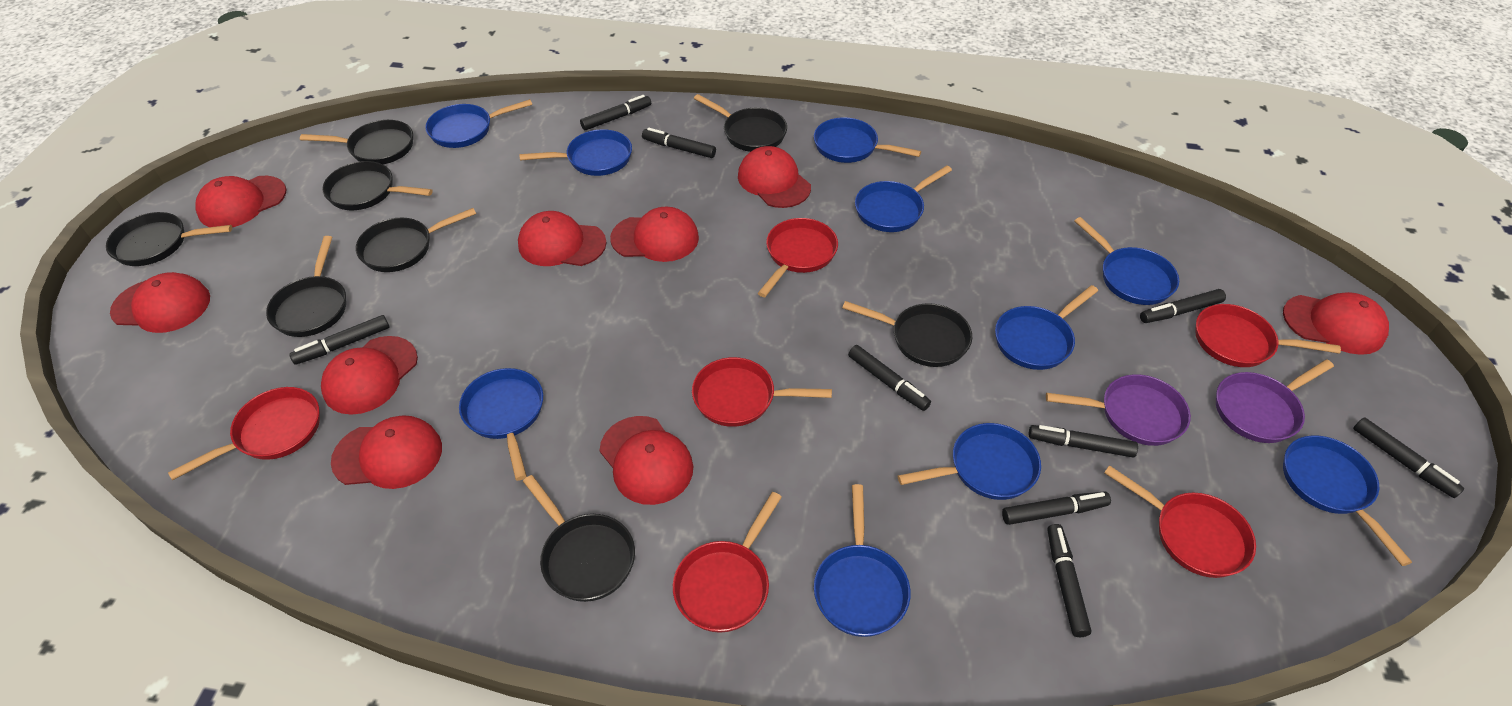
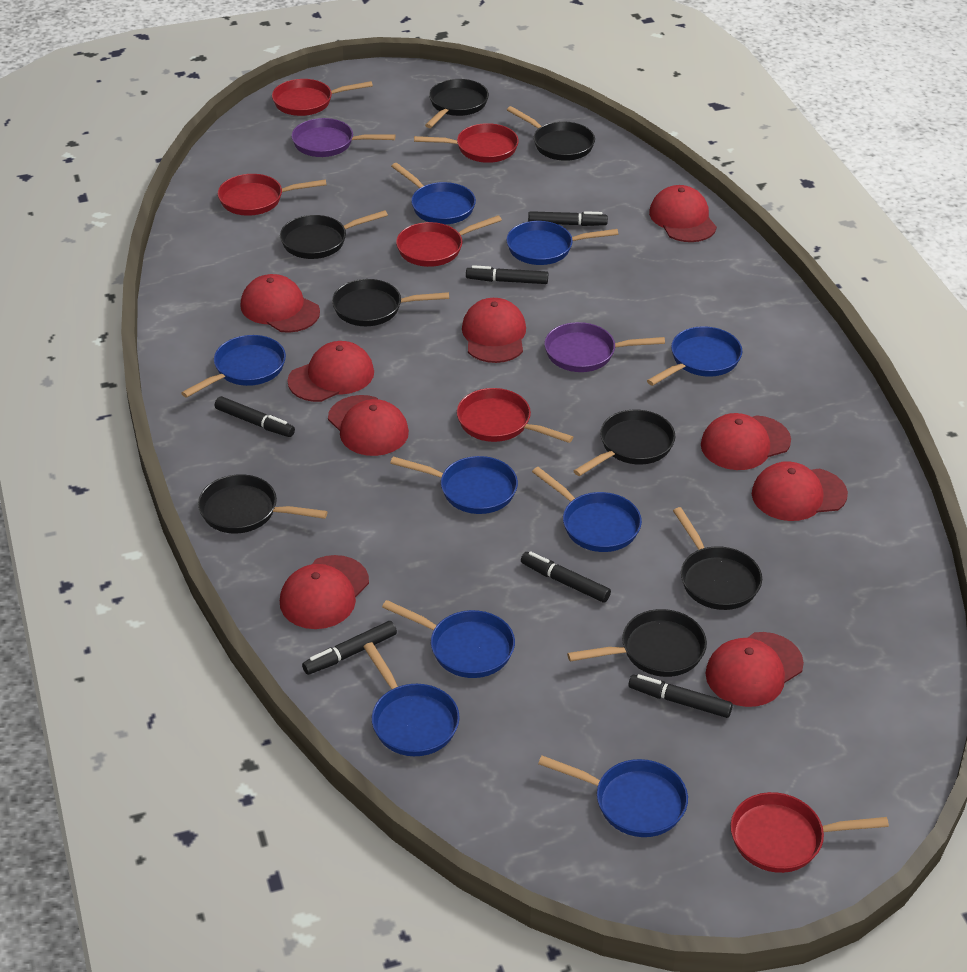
black marker: [289,315,389,365] [580,95,651,130] [642,128,716,158] [848,345,931,411] [1002,492,1111,525] [1028,425,1138,457] [1048,524,1091,637] [1140,289,1226,323] [1353,417,1464,498] = 9 -> [215,396,295,437] [302,621,397,675] [466,265,548,284] [521,551,611,603] [528,211,608,226] [628,674,733,718] = 6
blue pan: [425,99,532,148] [459,368,543,481] [519,129,632,176] [814,117,921,163] [814,484,911,637] [855,166,952,232] [898,423,1041,500] [995,285,1098,370] [1074,217,1179,305] [1283,436,1412,566] = 10 -> [181,335,286,398] [363,642,460,756] [382,600,515,678] [390,456,518,514] [391,163,476,224] [506,221,618,265] [532,467,642,552] [538,756,688,837] [647,326,742,386] = 9

